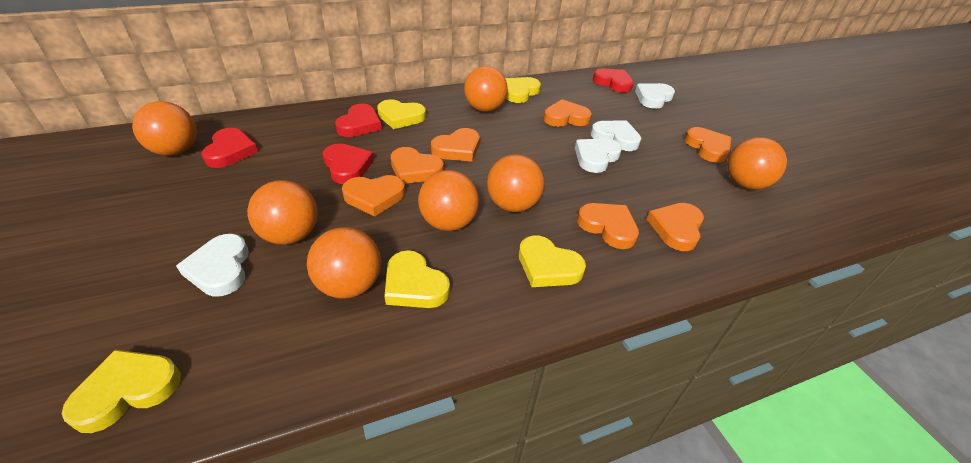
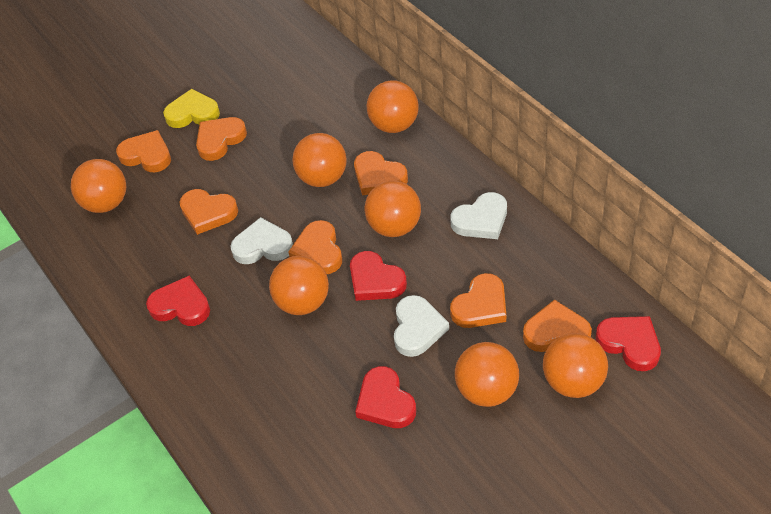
white heart: [176,234,249,296] [575,138,622,173] [591,120,641,151] [635,83,675,109] = 4 -> [230,217,293,264] [394,295,449,357] [450,192,507,239] = 3
yellow heart: [62,350,181,433] [377,99,426,129] [385,250,450,308] [505,77,541,103] [519,235,586,287] = 5 -> [163,89,220,128] = 1

